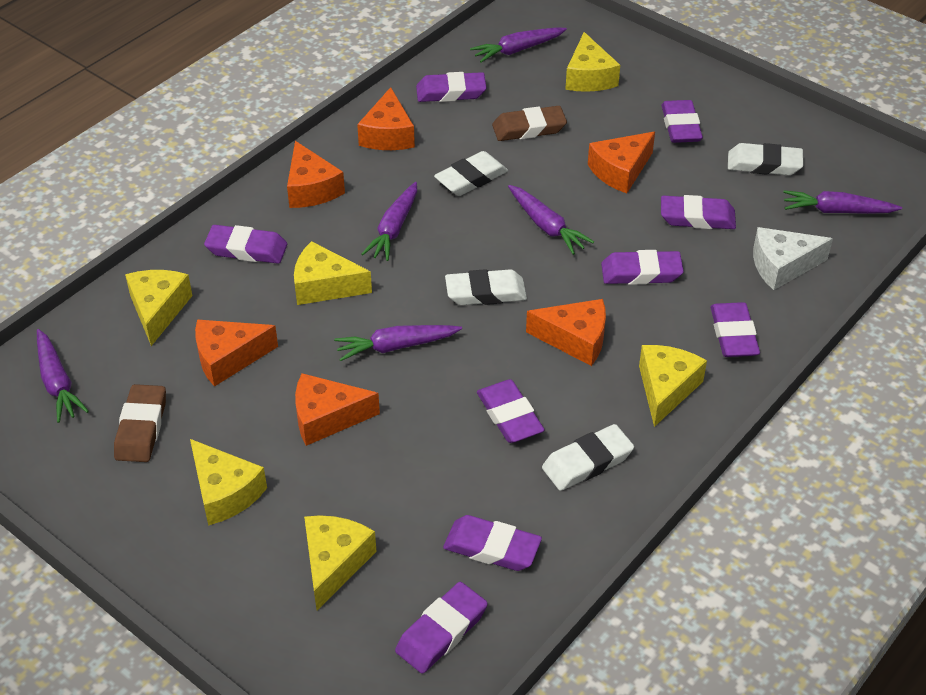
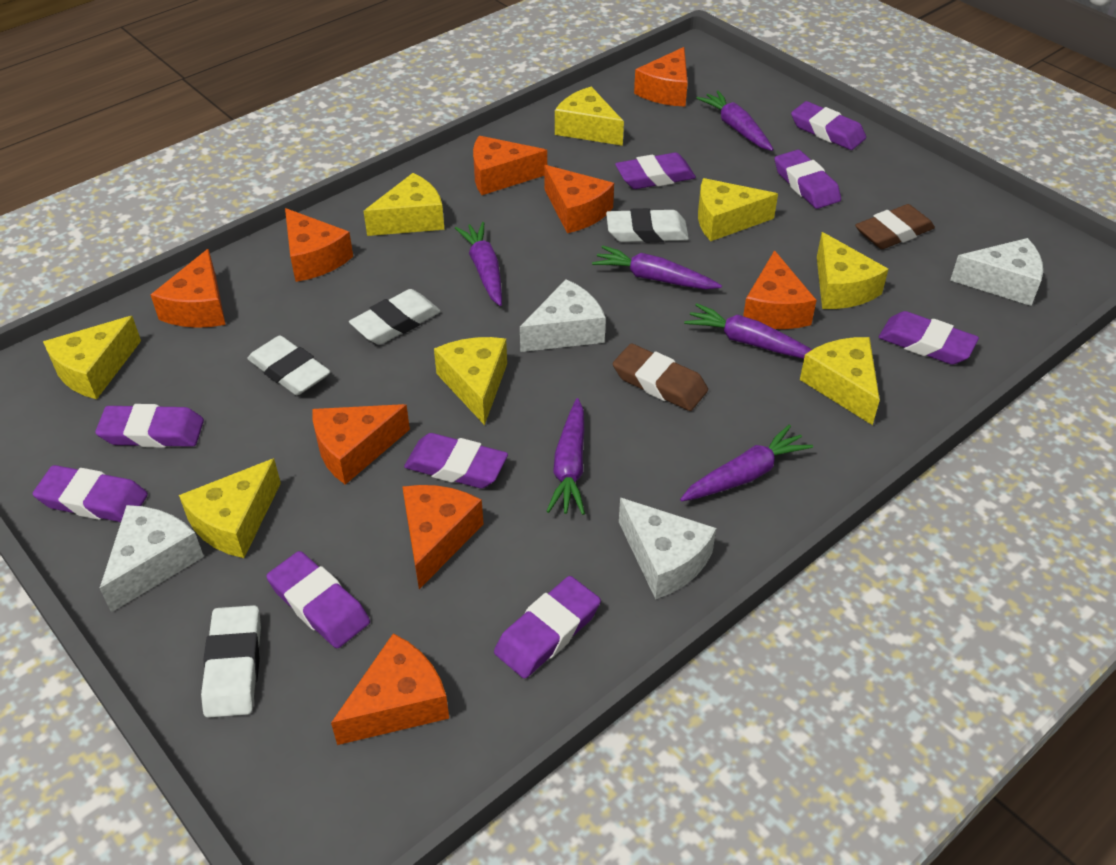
orange cheese: [195,319,278,387] [287,141,345,208] [295,373,380,446] [357,87,415,150] [526,299,606,366] [588,132,655,193] = 6 -> [151,249,226,328] [285,208,353,282] [312,404,410,485] [331,633,449,745] [402,485,484,589] [473,136,547,195] [544,165,614,233] [634,47,688,106] [743,250,817,329] = 9
white cheese: [753,227,833,290] = 1 -> [99,505,204,612] [520,279,606,352] [619,498,716,599] [950,238,1043,306] = 4
yellow cheese: [125,270,192,346] [190,439,267,526] [294,241,372,305] [304,515,377,611] [565,32,620,92] [639,345,707,427] = 6 -> [43,316,141,399] [179,458,281,558] [364,173,444,236] [434,337,507,425] [555,86,624,146] [698,178,778,241] [800,337,880,425] [817,232,889,309] = 8

